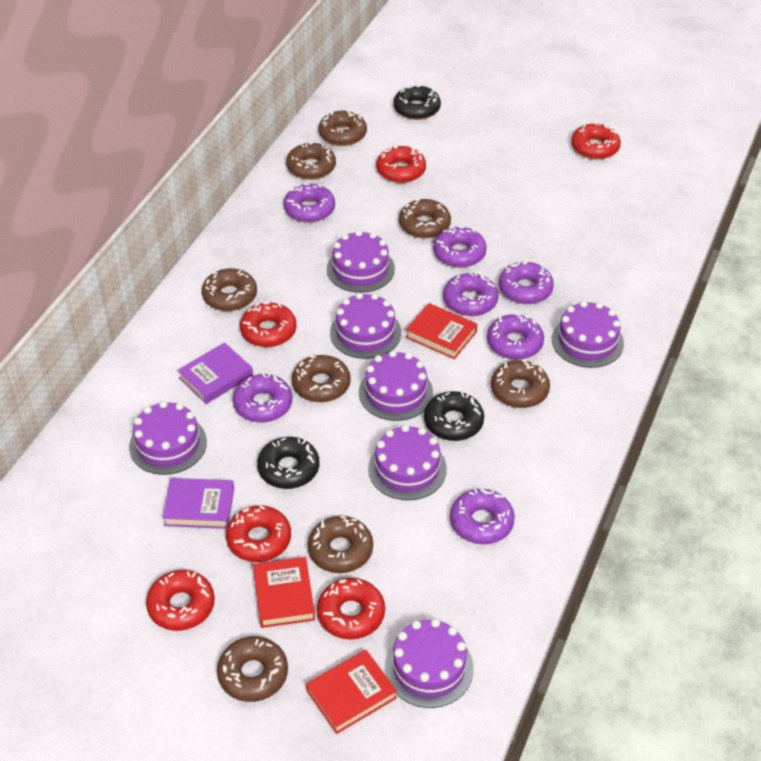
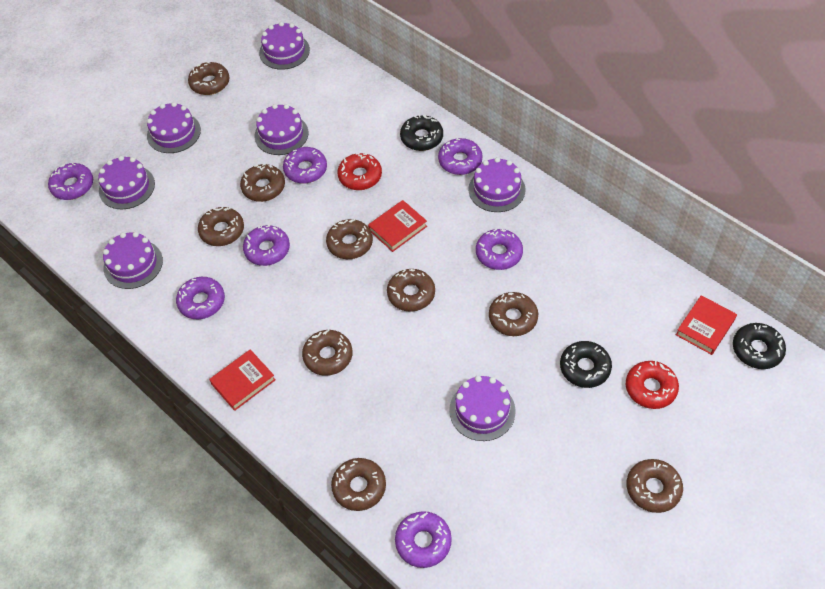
brown donut: [202,268,257,311] [217,636,288,702] [286,142,336,180] [292,355,351,402] [308,516,373,573] [318,110,367,146] [399,199,451,239] [491,360,550,408] = 8 -> [188,62,230,95] [198,207,244,246] [240,164,285,202] [302,329,353,376] [326,219,373,259] [331,458,386,511] [387,269,435,312] [489,292,538,336] [626,459,683,513] = 9
purple book: [162,478,234,529] [177,342,253,404] = 2 -> none = 0
red donut: [146,570,215,631] [226,505,291,562] [240,302,297,347] [317,578,385,639] [376,145,426,183] [571,122,621,160] = 6 -> [337,153,382,190] [626,361,679,409] = 2

